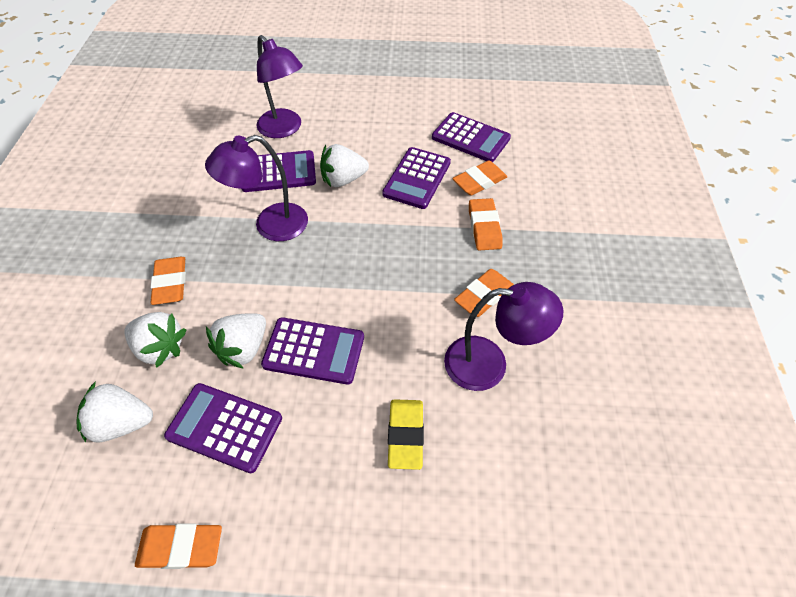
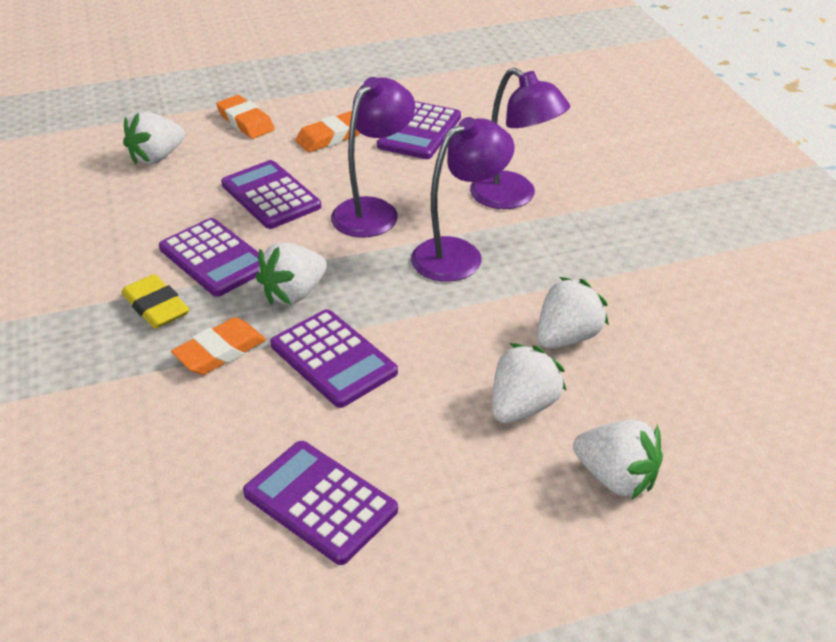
orange eraser: [135,523,222,569] [150,257,186,305] [452,160,507,195] [454,269,514,317] [469,198,503,250] = 5 -> [171,317,266,375] [216,95,275,139] [295,111,360,152] = 3
white strawberry: [76,381,153,443] [124,312,187,368] [206,313,266,369] [320,144,369,187] = 4 -> [123,111,185,165] [256,243,327,305] [492,343,566,423] [537,277,609,349] [573,420,663,500] = 5

